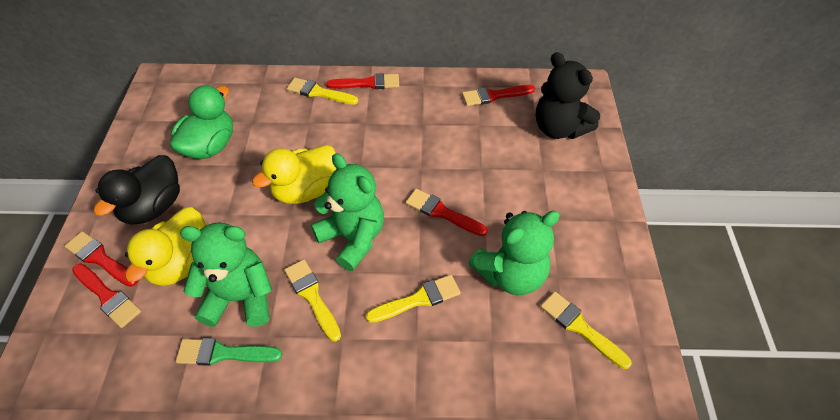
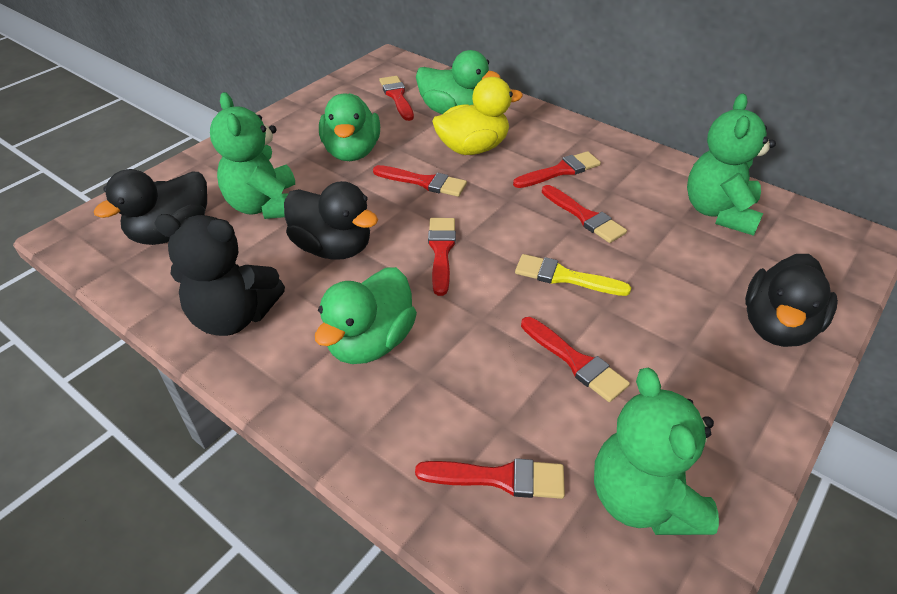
black duck: [94,155,180,225] = 1 -> [94,169,207,245] [284,181,378,260] [745,254,838,347] = 3
green brush: [176,338,282,366] = 1 -> none = 0
green duck: [170,85,233,159] = 1 -> [315,267,417,364] [319,93,380,161] [416,50,500,114] = 3
red brush: [65,231,138,287] [72,264,141,328] [326,73,399,89] [406,189,488,236] [462,85,535,106] = 5 -> [373,165,467,197] [379,76,414,121] [415,458,565,499] [428,218,456,296] [513,151,601,188] [521,317,630,402] [542,185,627,243] = 7
yellow brush: [284,260,341,341] [287,78,358,105] [366,275,461,323] [540,292,632,369] = 4 -> [515,254,631,296] = 1
yellow duck: [125,207,206,286] [252,145,336,204] = 2 -> [432,77,523,155] = 1

